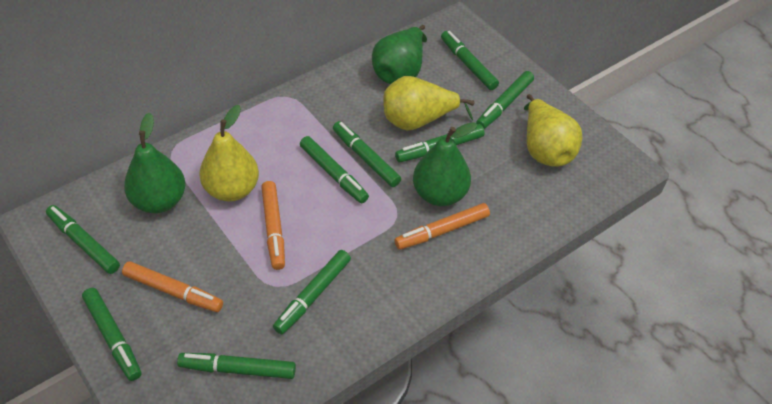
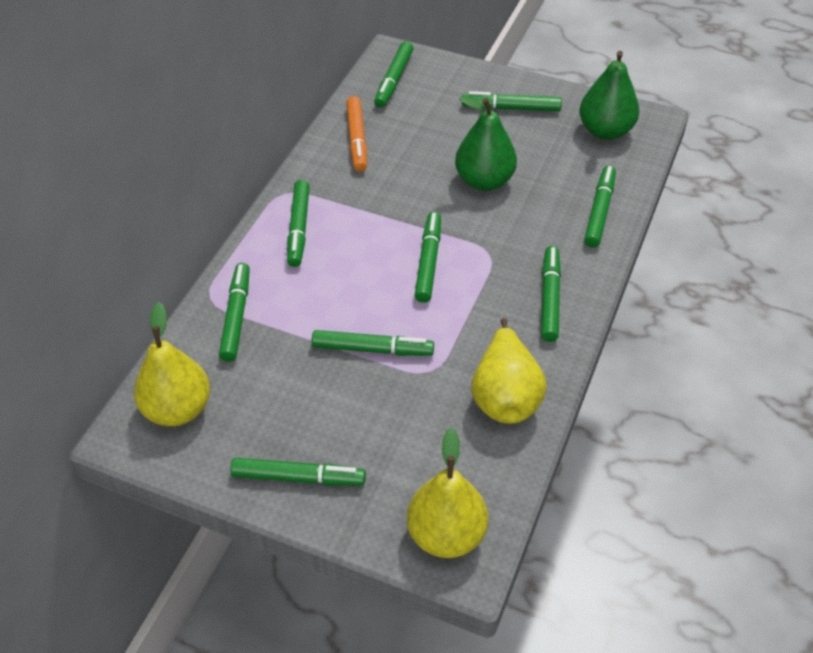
green pear: [124,113,185,213] [372,25,427,84] [413,122,477,206] = 3 -> [455,96,517,191] [579,51,639,140] = 2
orange marker: [122,261,223,312] [261,181,285,270] [394,203,490,250] = 3 -> [346,96,367,172] = 1

